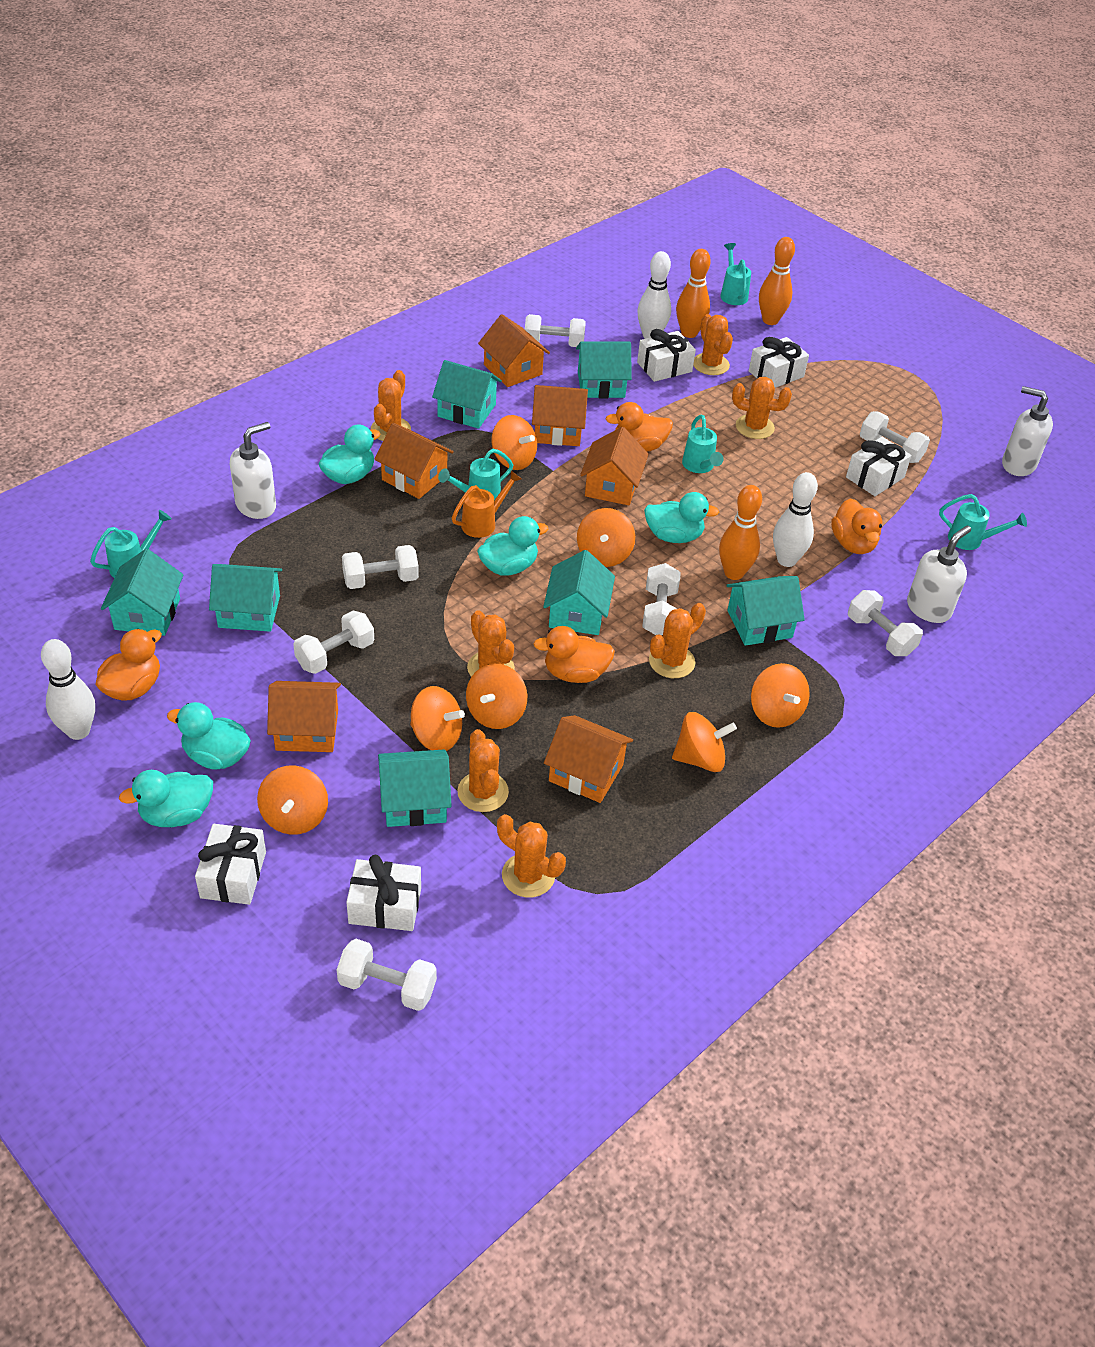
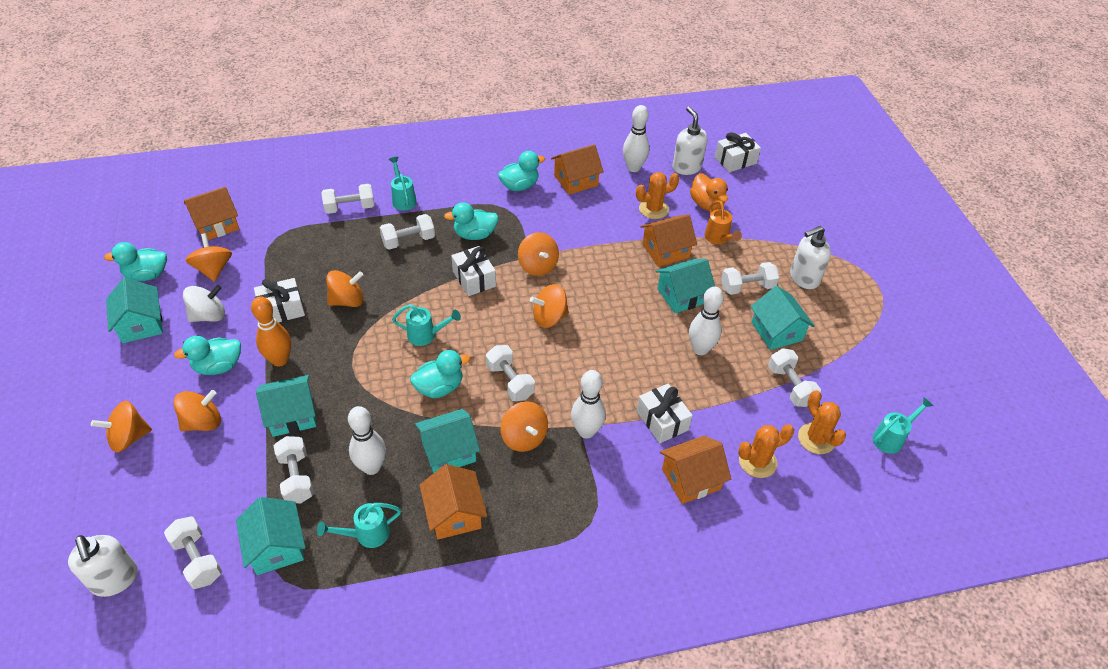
orange bowling pin: [676,249,711,338] [719,485,762,580] [759,237,795,325] = 3 -> [251,296,291,367] = 1
orange cactus: [371,370,411,441] [457,729,509,812] [467,610,515,677] [497,814,566,898] [649,603,706,678] [693,314,733,375] [732,377,792,439] = 7 -> [636,172,679,219] [738,425,794,478] [798,390,846,454] = 3
orange duck: [95,629,162,701] [533,626,615,683] [606,402,673,452] [831,498,883,554] = 4 -> [690,173,728,211] = 1
orange house: [267,681,341,752] [374,423,454,499] [478,314,550,387] [532,385,588,446] [544,715,633,803] [580,427,649,505] = 6 -> [184,187,239,240] [420,464,487,540] [551,144,604,195] [640,214,697,267] [660,436,731,504] = 5
turquoise house: [101,549,184,636] [209,564,282,632] [378,749,452,827] [432,360,502,429] [543,550,615,635] [576,341,632,398] [726,576,805,646] = 7 -> [106,278,163,343] [236,497,305,575] [256,375,316,437] [415,409,480,473] [656,259,715,313] [751,286,815,350] = 6
turquoise watering can: [90,510,172,578] [438,449,513,500] [682,415,724,473] [720,243,751,305] [939,494,1027,550] = 5 -> [317,503,401,548] [389,157,417,211] [392,304,461,346] [872,397,934,454] = 4
white bowling pin: [41,639,95,740] [637,251,671,339] [773,472,818,567] = 3 -> [348,406,386,475] [571,370,606,439] [623,105,649,172] [689,287,724,355] = 4
white gift: [195,824,266,905] [346,855,421,931] [637,329,696,382] [749,337,809,388] [846,437,912,496] = 5 -> [254,278,305,323] [451,246,496,296] [637,384,693,443] [715,132,761,172] = 4
white spinning top: none = 0 -> [183,285,225,322] = 1

